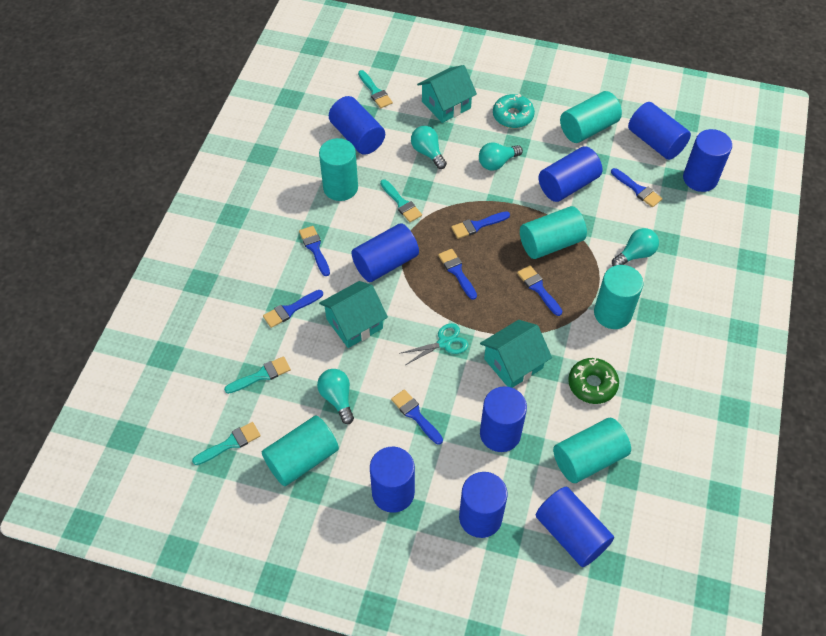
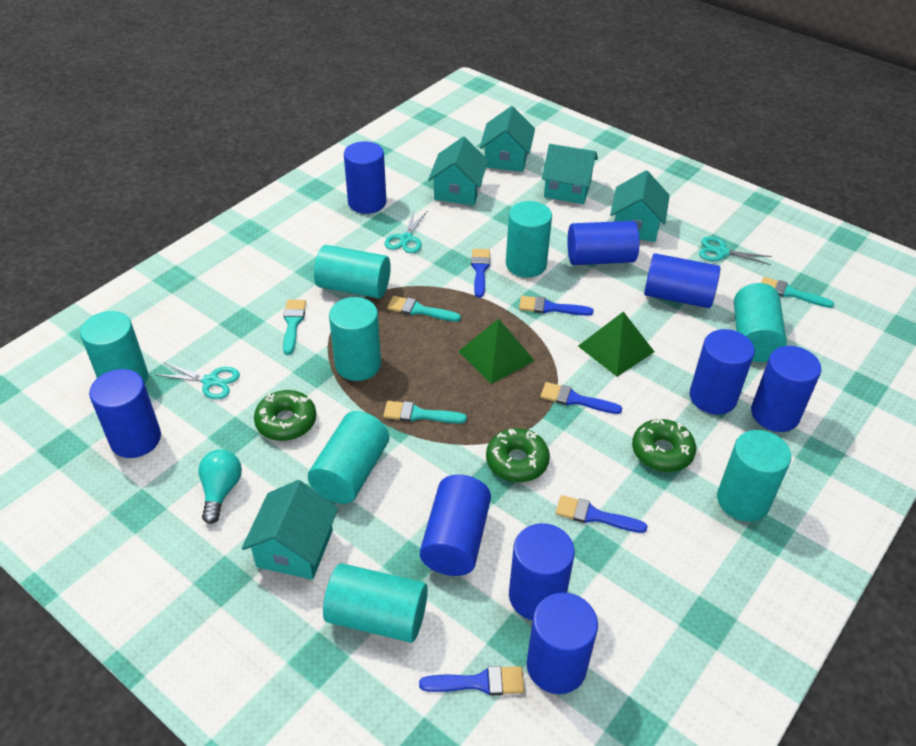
blue brush: [263,290,323,328] [299,226,330,276] [391,389,443,445] [438,249,477,300] [451,211,510,239] [517,265,562,316] [611,168,662,207] = 7 -> [419,666,524,695] [471,249,490,298] [519,296,594,316] [540,382,622,414] [556,495,647,533] = 5
green donut: [568,358,619,404] = 1 -> [254,390,316,441] [486,428,550,482] [632,418,696,472] = 3
green pyramid: none = 0 -> [458,319,535,384] [578,311,655,377] = 2
turquoise cylinder: [262,416,339,486] [319,138,358,201] [520,206,587,259] [553,418,631,483] [560,91,622,143] [594,265,643,329] = 6 -> [80,311,148,383] [308,411,389,504] [314,245,391,298] [323,563,428,643] [329,297,381,381] [506,201,552,278] [717,430,791,522] [734,283,787,362] = 8
turquoise donut: [493,94,535,128] = 1 -> none = 0
turquoise house: [319,281,388,348] [417,65,477,123] [480,320,552,388] = 3 -> [242,480,338,580] [428,137,489,205] [480,106,535,172] [542,144,598,204] [610,170,670,242] = 5
turquoise light bulb: [317,369,354,424] [411,126,447,169] [479,142,523,171] [612,228,659,266] = 4 -> [198,449,242,524] = 1
turquoise scissors: [399,323,468,365] = 1 -> [156,363,240,399] [385,210,427,253] [699,237,772,265] = 3

